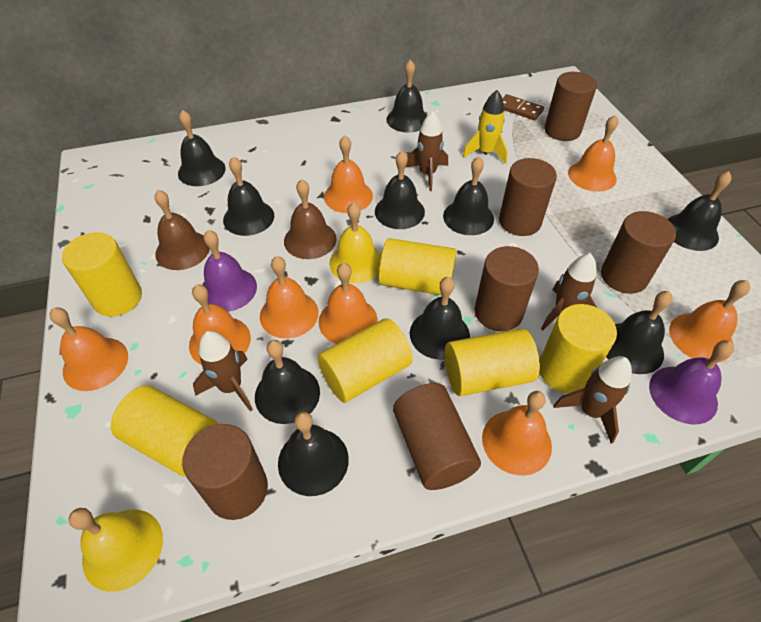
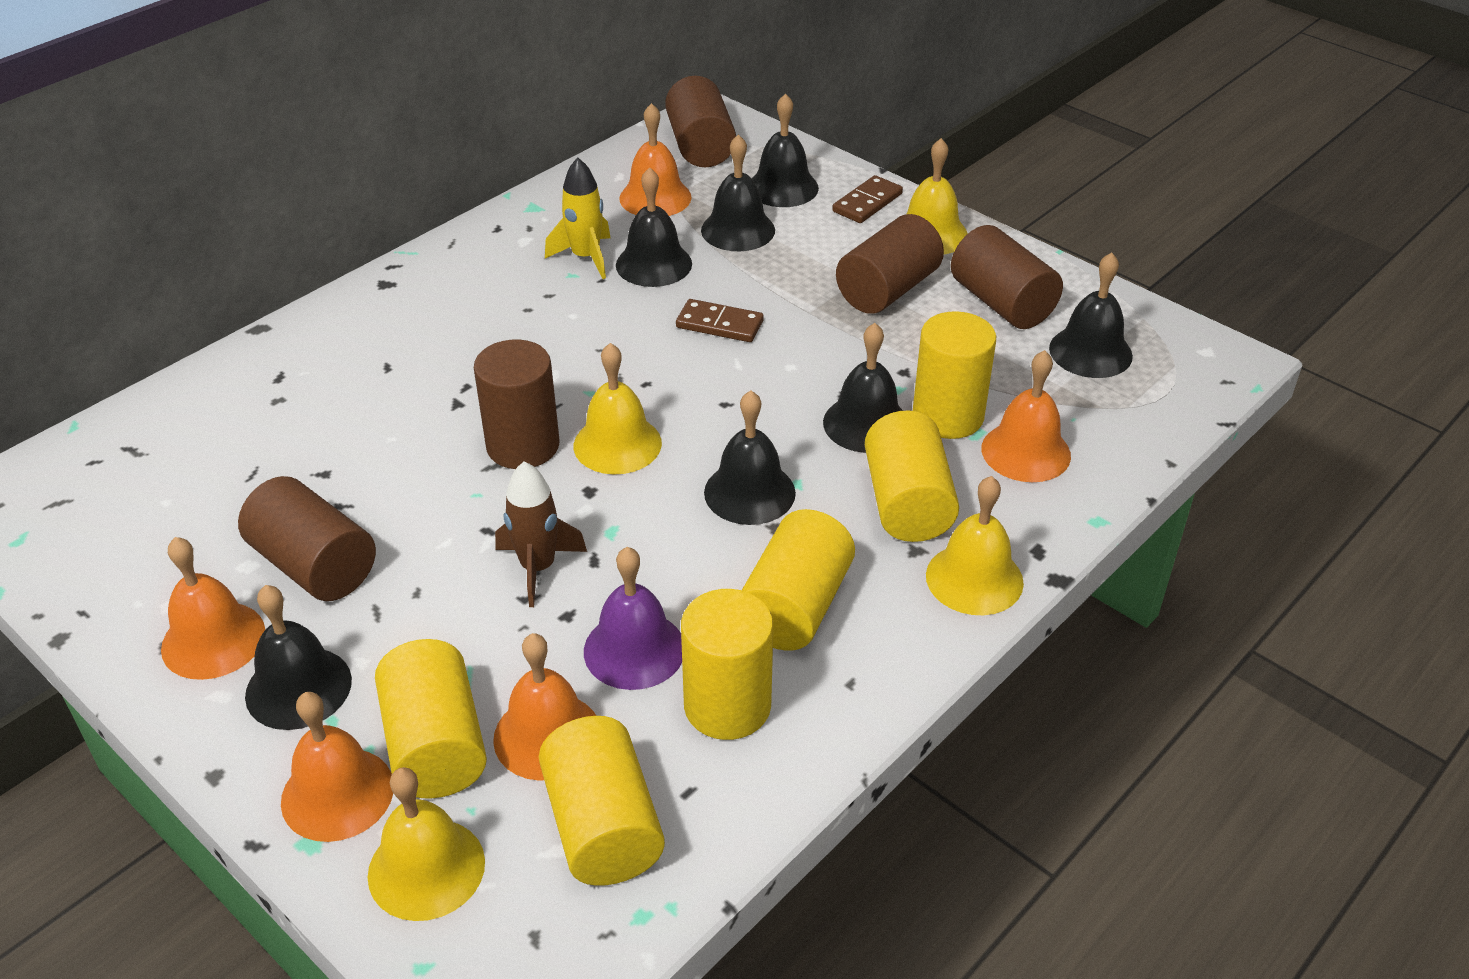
black bell: [178,110,226,186] [223,157,274,236] [255,340,320,424] [278,411,349,496] [375,151,425,229] [386,60,427,133] [410,277,470,360] [443,157,494,235] [606,291,673,374] [668,171,732,251] = 10 -> [245,585,352,730] [616,167,692,287] [701,134,775,251] [704,390,796,525] [752,93,819,207] [823,323,903,453] [1049,253,1133,378] = 7
brown bell: [154,190,210,270] [284,179,337,259] = 2 -> none = 0
brown cylinder: [182,424,268,520] [393,383,481,490] [475,246,539,332] [499,158,557,236] [544,72,597,141] [601,211,676,294] = 6 -> [238,476,376,601] [474,340,560,469] [665,76,736,167] [836,214,944,314] [951,225,1063,329] = 5
brown domino: [502,94,544,120] = 1 -> [676,299,764,342] [832,175,903,223] = 2
brown rocket: [193,331,253,412] [405,111,448,191] [541,253,597,330] [554,356,632,444] = 4 -> [495,461,587,607] = 1
orange bell: [50,307,128,391] [189,284,251,365] [260,256,318,339] [319,263,378,344] [324,135,373,213] [482,391,552,476] [568,115,619,192] [669,280,750,363] = 8 -> [161,537,265,680] [281,692,393,842] [493,633,596,781] [619,103,691,216] [982,350,1071,482] = 5
purple bell: [202,230,257,312] [649,340,734,424] = 2 -> [584,547,682,690] = 1
yellow bell: [68,508,163,592] [329,202,381,283] = 2 -> [368,767,485,921] [574,343,662,475] [907,138,968,255] [926,476,1024,615] = 4

